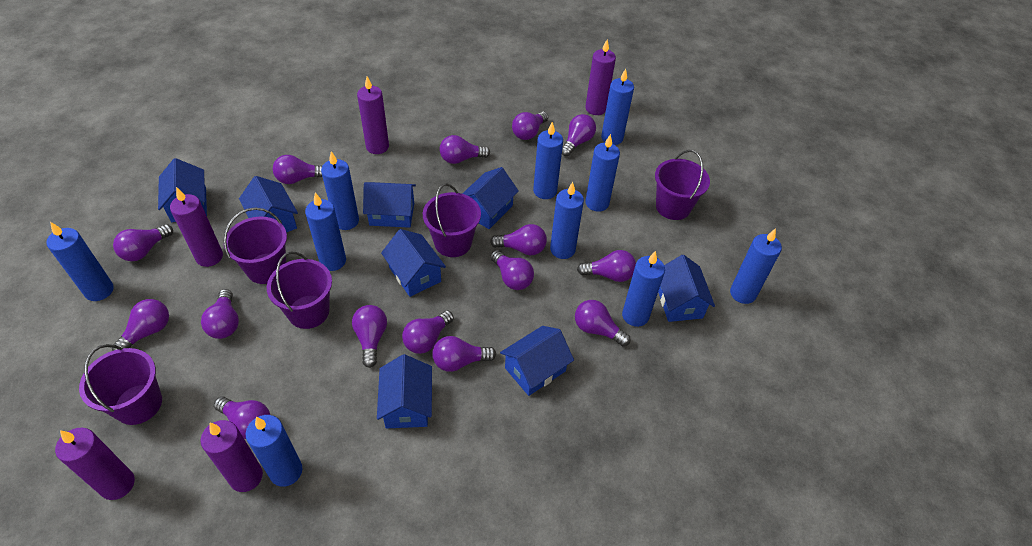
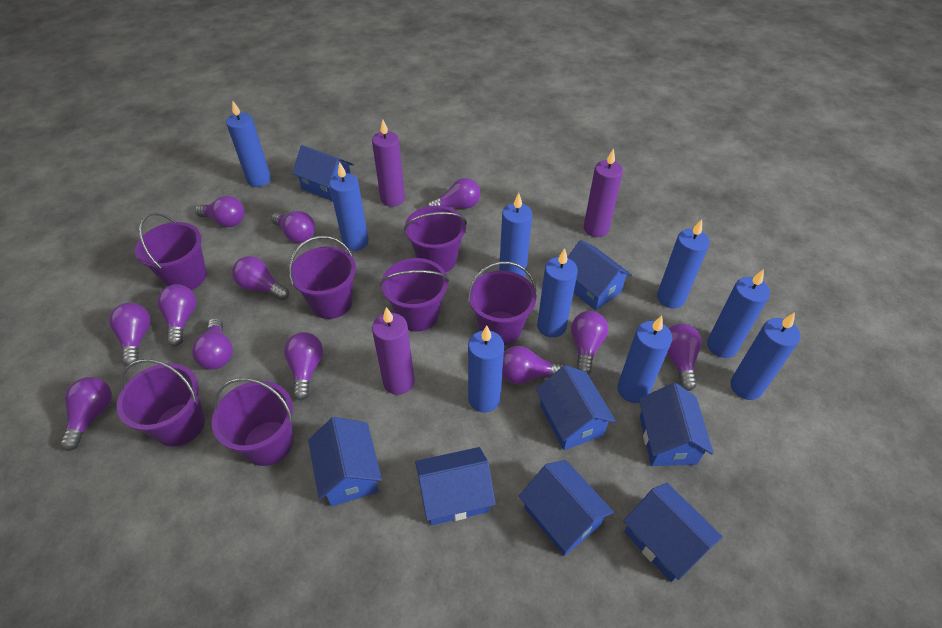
blue candle: [46,222,114,301] [246,415,303,487] [305,193,346,271] [321,151,359,230] [533,122,563,199] [550,182,584,259] [585,134,620,212] [601,69,634,145] [622,251,665,327] [730,228,782,304] = 10 -> [226,100,271,187] [329,162,369,251] [468,325,504,412] [499,193,532,277] [537,249,578,338] [617,316,672,403] [657,219,710,309] [707,269,770,358] [730,312,800,400] = 9
purple bucket: [79,344,162,425] [224,208,287,284] [267,252,332,329] [423,184,481,257] [655,150,710,220] = 5 -> [117,359,205,447] [135,213,207,290] [212,378,293,466] [289,236,356,319] [380,258,449,332] [404,205,467,272] [468,261,537,345] = 7
purple candle: [55,428,135,500] [170,187,223,267] [201,420,263,492] [357,76,389,154] [585,39,616,115] = 5 -> [372,119,405,207] [372,307,414,395] [584,148,623,237] = 3
purple light bulb: [112,299,169,351] [113,224,173,261] [201,289,239,339] [214,397,270,439] [273,155,322,184] [352,305,387,368] [402,311,454,354] [432,336,496,372] [440,135,490,164] [490,224,547,255] [490,250,534,290] [512,112,548,140] [562,114,596,156] [575,300,631,346] [577,250,636,282] = 15 -> [60,377,112,451] [109,303,151,366] [157,284,196,346] [192,318,233,370] [195,196,244,227] [232,256,289,300] [271,211,315,243] [284,332,323,401] [427,178,480,209] [502,346,565,384] [571,311,608,374] [667,324,702,391] = 12

